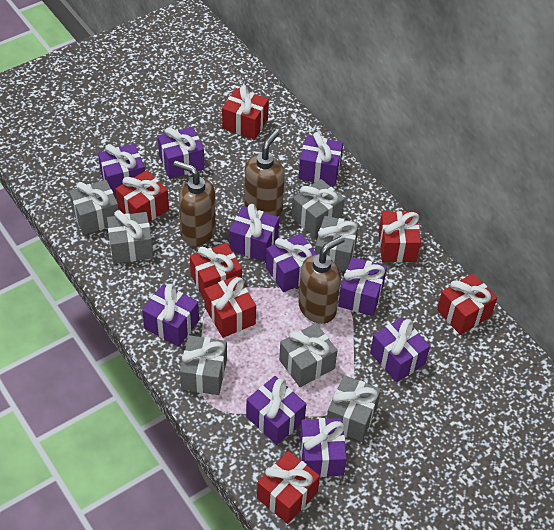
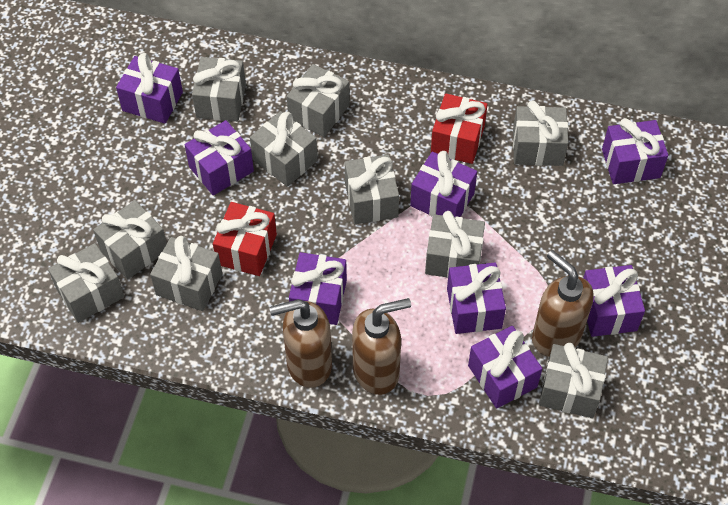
grey gift: [69,180,119,235] [107,210,153,264] [180,335,227,395] [279,323,338,387] [291,179,345,237] [315,216,359,272] [327,375,381,442] = 7 -> [48,243,124,323] [93,200,167,279] [150,236,222,311] [192,57,246,122] [250,111,318,187] [287,64,350,137] [345,154,399,224] [425,211,485,278] [513,101,569,166] [539,343,608,418] = 10
purple gift: [98,144,145,195] [142,284,199,347] [158,127,205,179] [229,204,279,262] [246,376,306,445] [266,234,317,292] [299,132,343,186] [300,418,347,477] [338,257,387,316] [370,317,430,382] = 10 -> [116,53,183,124] [185,120,254,195] [289,252,347,325] [410,151,477,217] [447,263,506,334] [468,326,542,408] [583,265,645,337] [602,118,668,184] = 8
red gift: [116,170,169,222] [190,243,242,299] [204,276,256,338] [222,85,269,140] [257,451,320,524] [378,211,421,262] [437,273,497,335] = 7 -> [213,202,277,276] [431,93,488,164] = 2

